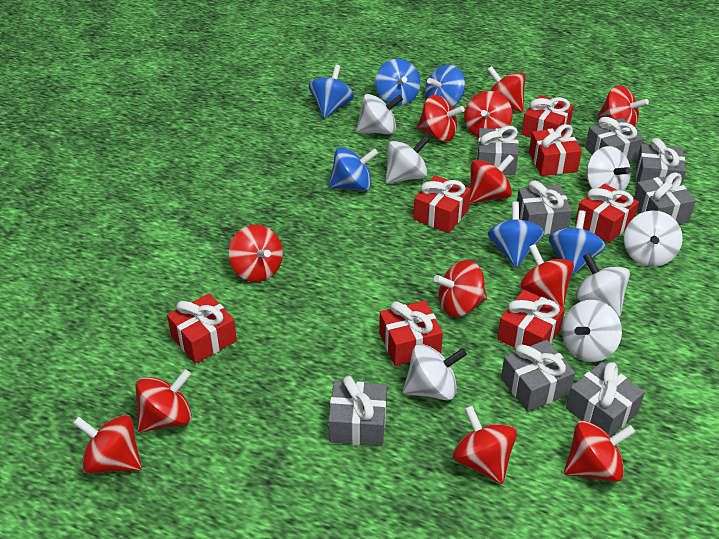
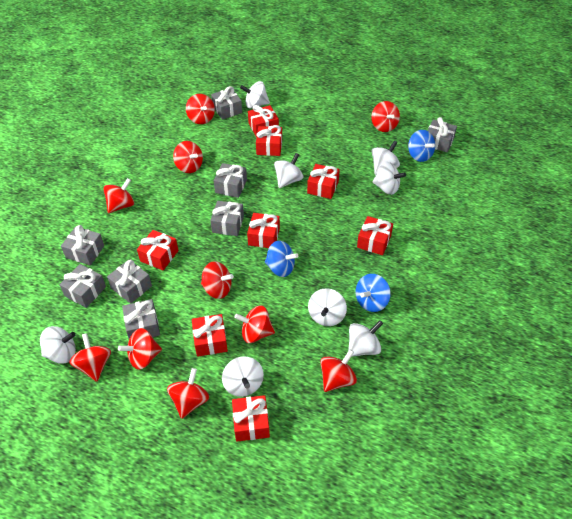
blue spinning top: [309,65,354,118] [329,147,378,191] [375,59,420,106] [425,64,465,107] [488,202,544,268] [548,210,605,276] = 6 -> [265,241,298,277] [356,274,391,312] [408,130,435,162] = 3
red gift: [167,294,237,364] [379,301,443,366] [413,175,471,233] [497,290,565,349] [522,95,574,138] [529,124,582,176] [575,184,639,243] = 7 -> [137,230,179,270] [192,314,228,357] [232,395,270,442] [247,213,280,248] [248,105,279,137] [256,125,282,156] [307,164,340,199] [357,216,393,255] = 8
red spinning top: [73,415,142,474] [136,369,192,433] [229,225,283,282] [417,95,465,141] [434,260,487,317] [452,406,517,484] [464,91,513,138] [469,154,514,203] [487,66,525,112] [520,244,574,307] [564,420,635,482] [598,85,649,127] = 12 -> [69,333,111,382] [103,178,134,213] [118,328,162,370] [167,368,209,419] [173,141,203,173] [186,94,215,124] [201,261,234,299] [234,306,275,343] [320,349,357,392] [371,101,400,132] = 10
white spinning top: [356,94,403,135] [386,136,430,184] [403,344,467,400] [562,300,622,362] [575,253,630,317] [587,146,631,191] [624,210,683,267] = 7 -> [40,326,76,364] [222,357,264,397] [240,81,270,108] [274,153,303,188] [308,288,347,326] [348,320,383,357] [372,141,400,175] [373,162,406,195] = 8

